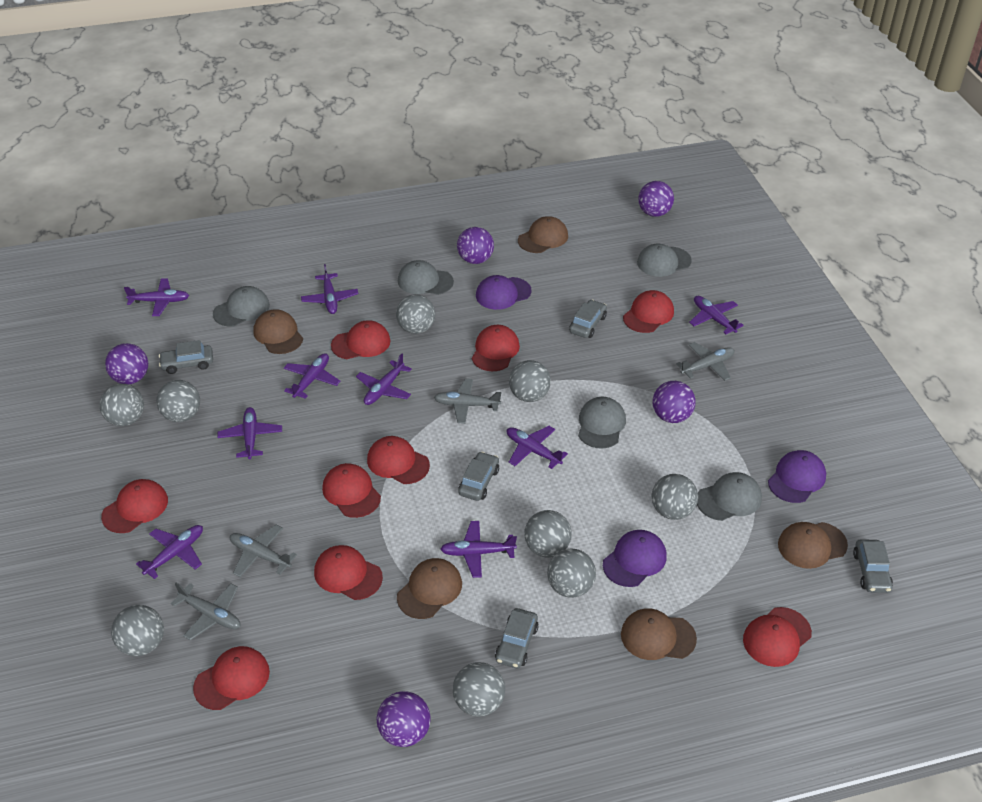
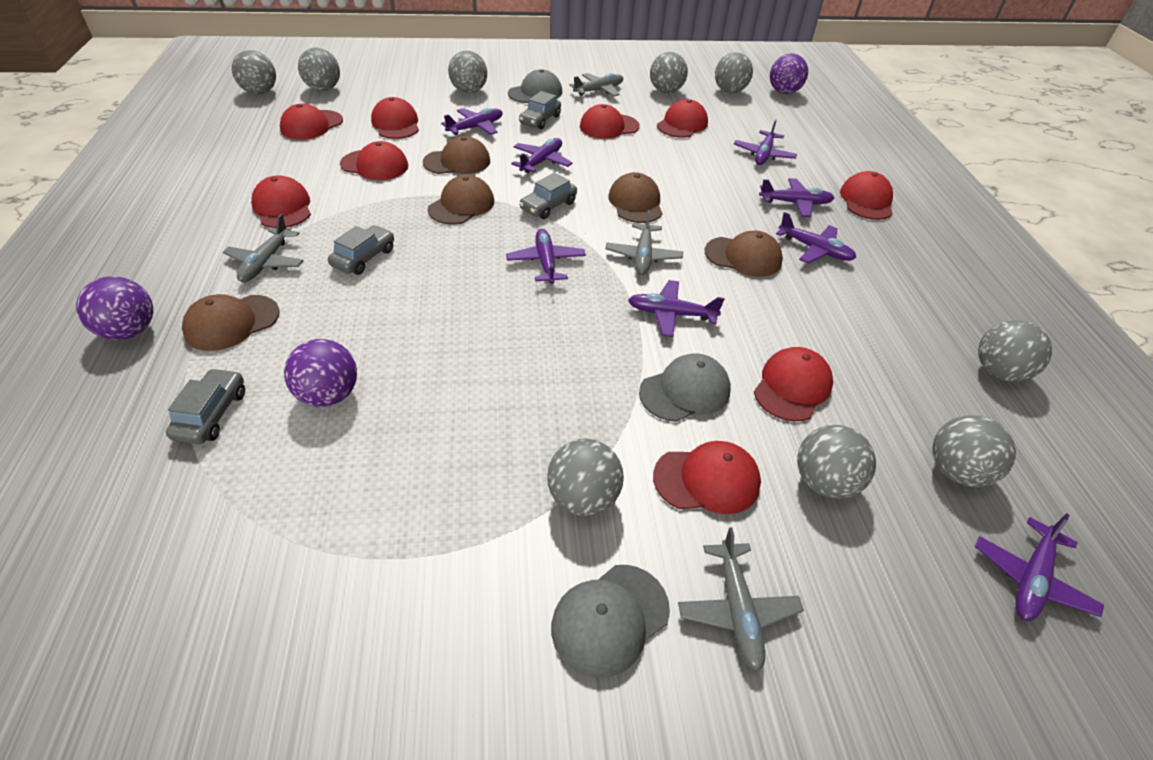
grey cap: [213,286,270,327] [398,260,454,295] [578,397,626,449] [637,244,692,277] [697,472,762,521] = 5 -> [508,69,562,103] [551,565,670,678] [639,353,731,422] = 3
grey car: [159,340,213,374] [458,452,499,501] [495,608,539,668] [569,300,607,338] [853,539,893,593] = 5 -> [166,368,245,444] [328,225,394,275] [519,91,561,129] [519,173,577,219] = 4
purple ball: [105,343,148,384] [377,691,431,747] [457,227,494,264] [638,181,674,217] [653,381,696,423] = 5 -> [76,277,153,340] [284,339,357,407] [770,53,808,94] = 3
purple cap: [476,275,531,310] [603,530,667,587] [768,450,826,503] = 3 -> none = 0
purple plane: [124,278,189,316] [136,525,203,579] [217,407,282,459] [284,353,340,399] [301,264,358,314] [356,354,412,405] [440,521,517,578] [507,426,568,469] [689,296,744,334] = 9 -> [441,108,503,135] [506,229,586,284] [511,138,572,173] [628,280,724,337] [734,120,797,165] [759,178,834,217] [776,212,856,263] [975,513,1104,621] = 8

